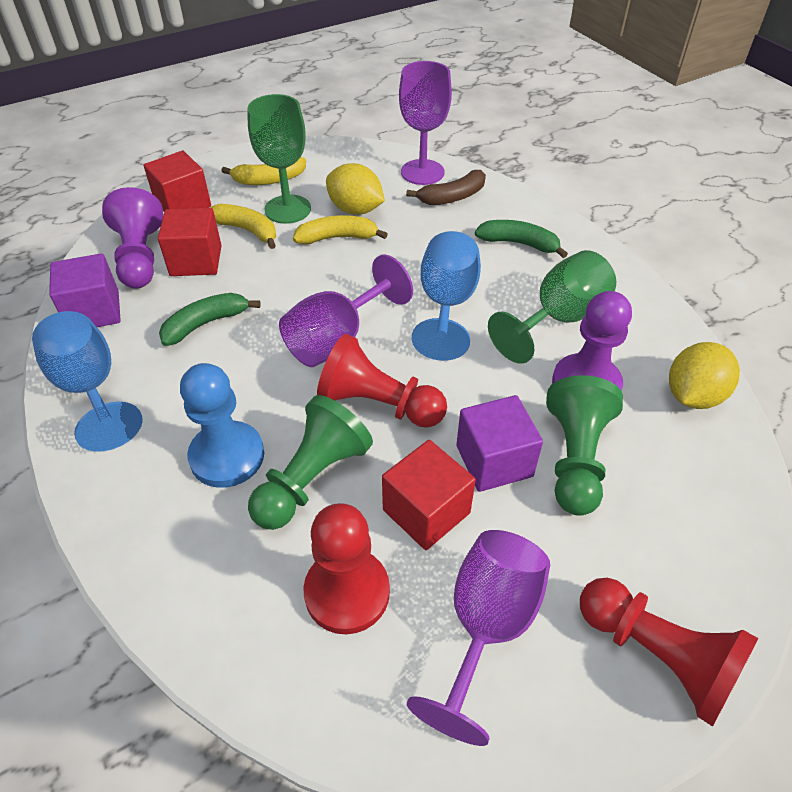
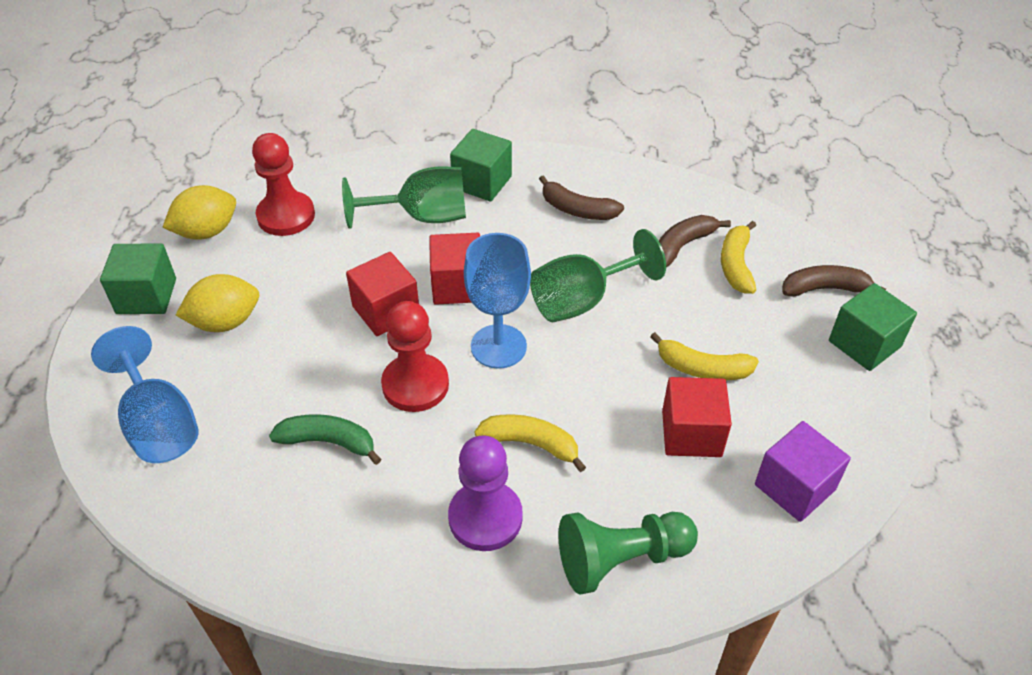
blue pawn: [180,363,264,488] = 1 -> none = 0
brown banana: [406,170,486,205] = 1 -> [539,175,624,220] [659,215,731,268] [782,265,886,297] = 3
green banana: [159,293,261,346] [475,220,568,258] = 2 -> [269,414,381,465] = 1
green cube: none = 0 -> [100,244,176,314] [450,129,512,201] [829,283,917,371] = 3
green pawn: [248,395,373,530] [546,375,623,516] = 2 -> [558,512,698,595] = 1
purple cube: [49,253,121,327] [456,395,543,492] = 2 -> [755,421,851,522] = 1
purple goblet: [279,255,413,367] [399,61,452,185] [407,530,550,746] = 3 -> none = 0
purple pawn: [102,187,163,288] [552,291,632,391] = 2 -> [448,436,523,551] = 1
red pawn: [303,503,390,634] [317,334,447,428] [580,578,758,727] = 3 -> [252,133,315,236] [381,301,449,412] = 2

